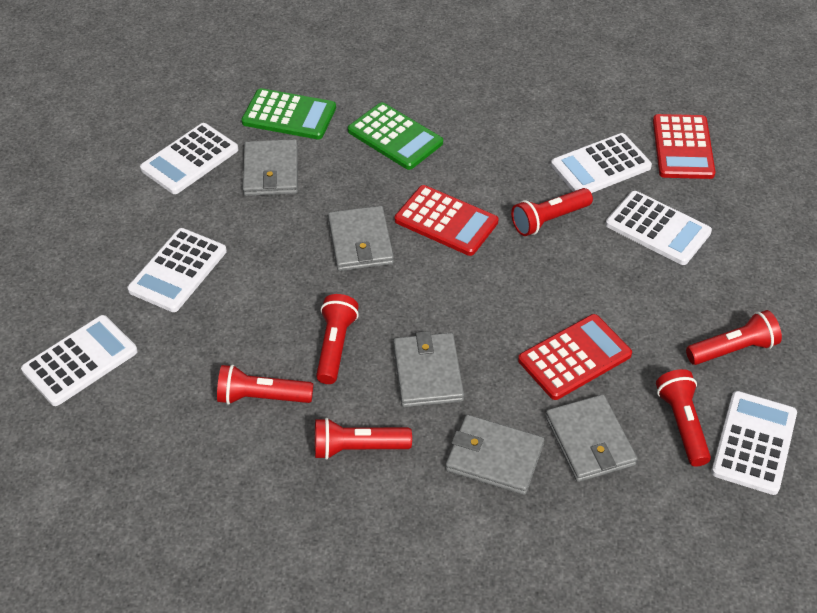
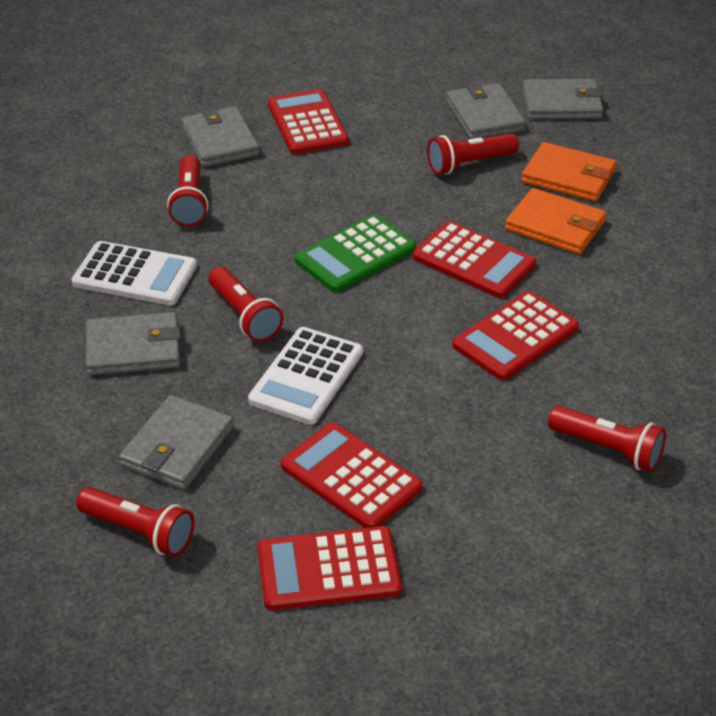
green calculator: [241,88,336,139] [348,102,443,170] = 2 -> [295,214,416,292] = 1
orange wallet: none = 0 -> [505,188,606,254] [522,142,616,202] = 2
red calculator: [395,185,498,256] [518,314,632,400] [653,114,716,179] = 3 -> [258,526,402,611] [268,89,349,154] [281,422,423,528] [413,221,536,298] [452,291,579,380] = 5
red flashlight: [217,364,313,405] [315,418,412,460] [316,294,359,384] [511,188,593,236] [656,369,711,467] [686,310,782,365] = 6 -> [76,487,194,557] [167,155,208,227] [209,267,283,342] [427,134,519,175] [548,406,666,472] = 5
white calculator: [21,315,138,406] [127,228,227,312] [140,123,238,194] [551,133,652,193] [606,191,712,265] [711,391,797,495] = 6 -> [72,241,197,305] [248,327,363,425] = 2

